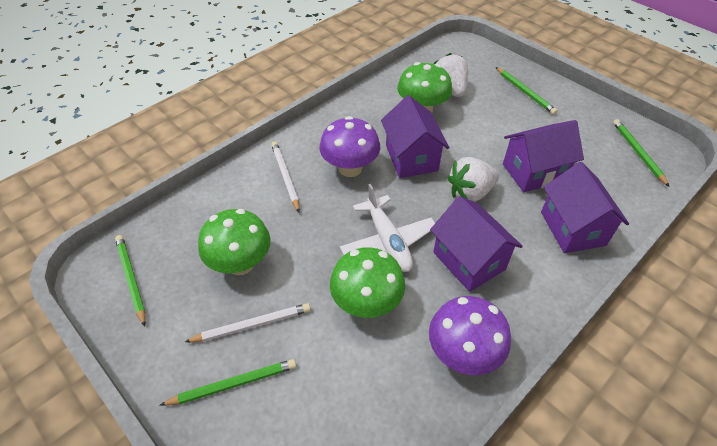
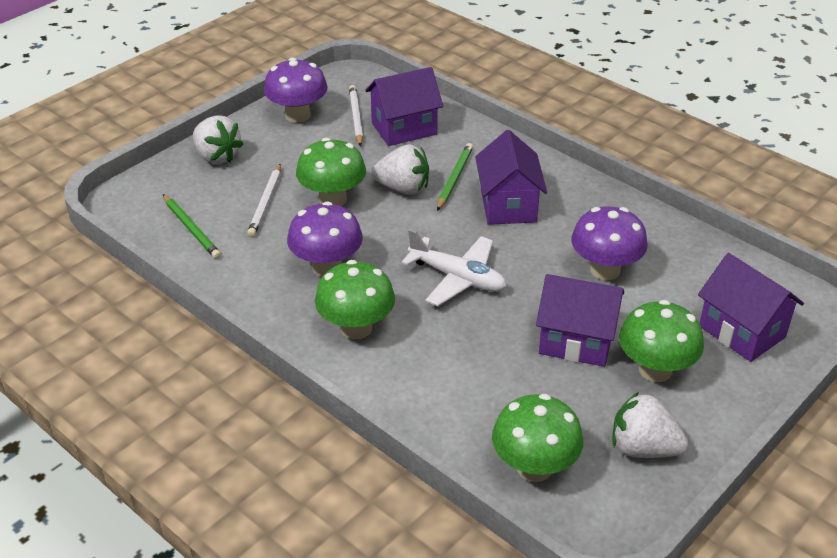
green mushroom: [198,209,270,275] [330,248,405,318] [397,62,452,113] = 3 -> [296,138,366,206] [315,260,395,339] [492,394,583,482] [619,300,704,382] = 4
green pencil: [115,235,146,327] [159,359,296,406] [496,67,558,115] [613,119,670,187] = 4 -> [163,194,221,259] [437,143,473,211] = 2
purple mushroom: [320,116,380,177] [429,296,511,375] = 2 -> [264,58,327,123] [287,201,363,277] [571,206,648,280] = 3
white strawberry: [434,53,468,97] [447,157,499,202] = 2 -> [193,115,243,164] [371,144,429,195] [612,392,688,458] = 3

